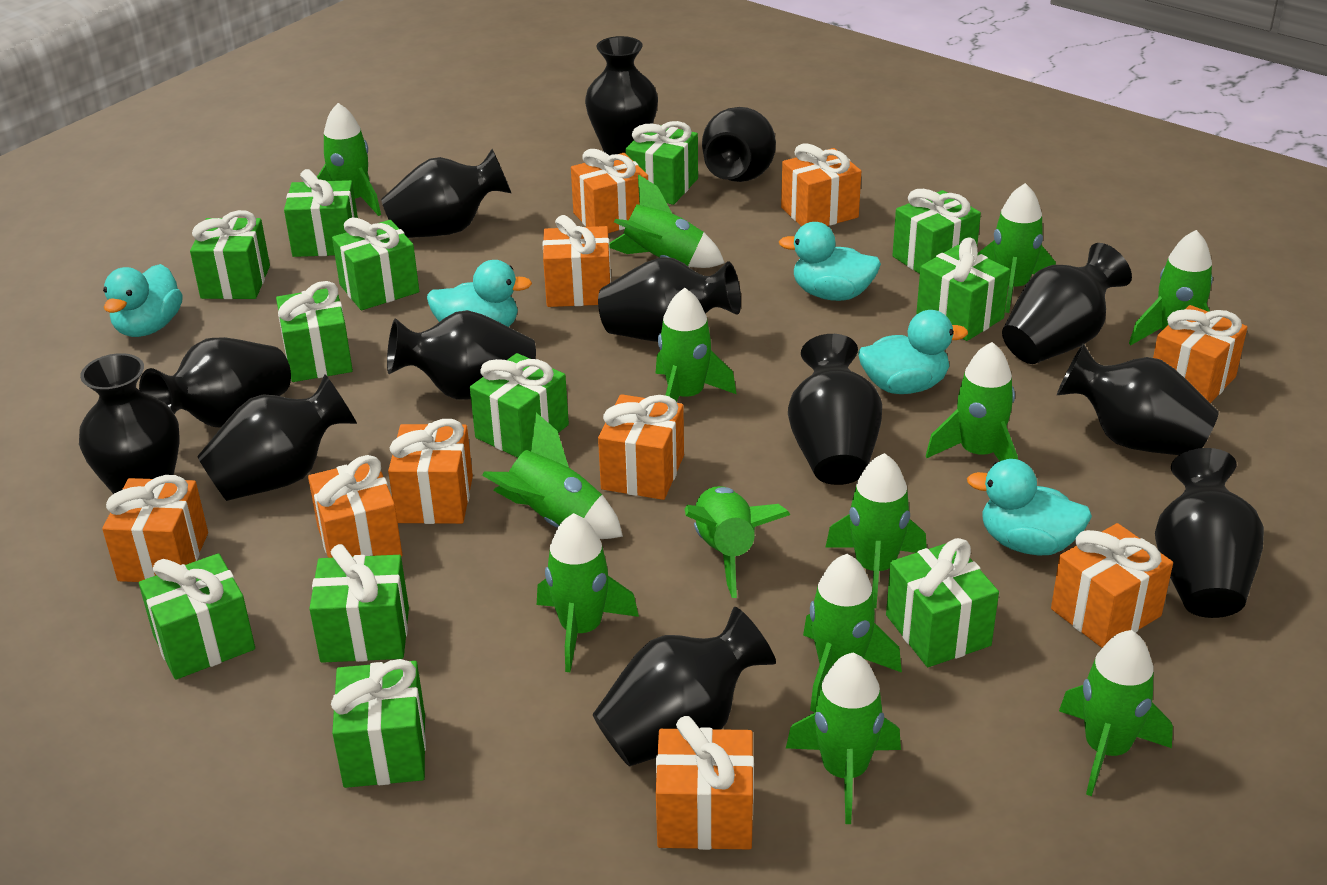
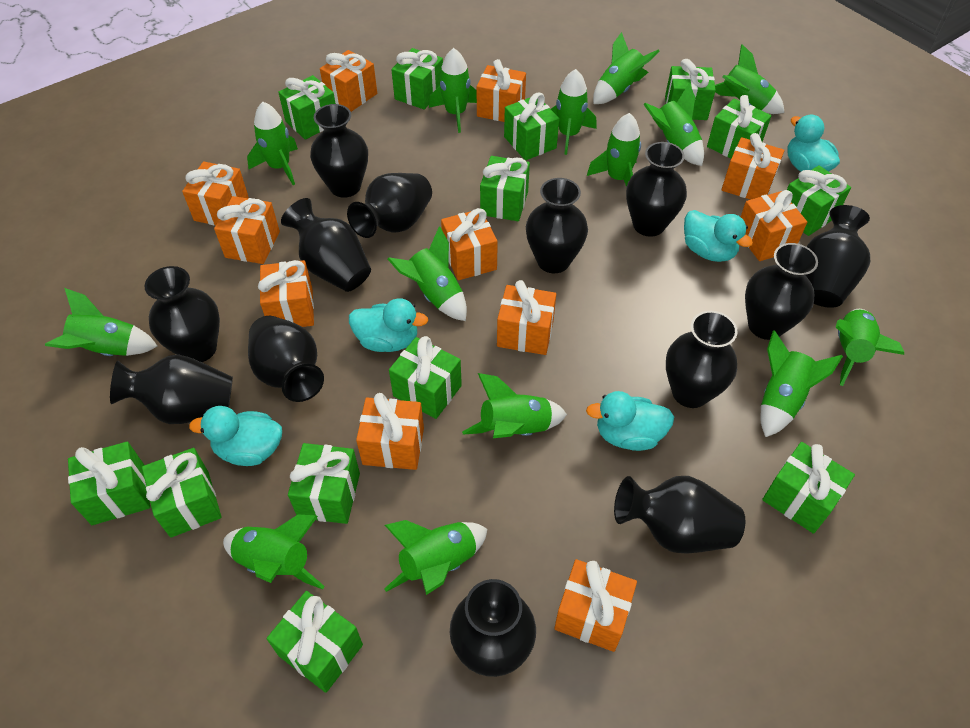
green gift: [139,553,255,680] [190,210,270,299] [276,281,353,382] [284,169,358,257] [309,544,409,663] [331,659,426,788] [332,218,419,310] [470,353,569,458] [626,121,698,205] [886,538,999,667] [892,189,981,274] [916,238,1010,341] = 12 -> [68,441,150,525] [142,448,222,538] [266,591,363,693] [278,75,336,139] [288,443,360,524] [389,336,462,419] [391,48,443,110] [480,156,530,221] [504,92,559,160] [665,59,716,120] [707,95,771,158] [762,442,855,534] [787,165,851,236] = 13
green rocket: [317,103,381,216] [482,413,623,539] [537,513,639,672] [609,174,725,268] [656,288,737,402] [685,486,790,598] [786,653,901,824] [803,554,902,712] [825,453,927,608] [926,342,1018,461] [978,183,1056,313] [1059,630,1173,796] [1129,230,1213,345] = 13 -> [45,288,157,356] [223,515,325,589] [247,102,298,185] [384,520,487,595] [388,226,467,321] [429,48,477,133] [462,373,567,438] [551,69,597,155] [587,113,641,187] [593,32,660,104] [643,83,704,166] [715,44,785,114] [760,330,843,437] [836,309,904,386] = 14
orange gift: [102,475,208,582] [308,455,402,558] [388,419,473,524] [543,215,611,307] [571,149,648,233] [598,394,684,500] [656,716,754,850] [781,143,861,226] [1051,523,1173,648] [1153,305,1247,403] = 10 -> [182,161,249,225] [214,196,280,264] [258,260,314,327] [320,50,377,112] [356,393,424,470] [441,208,498,280] [477,59,526,122] [497,280,556,355] [554,559,637,652] [721,133,784,200] [741,190,807,261] = 11

